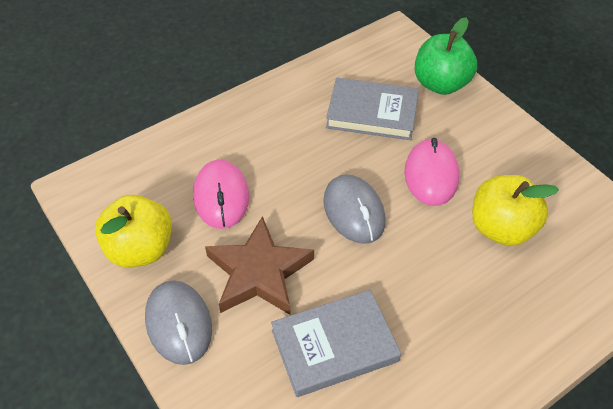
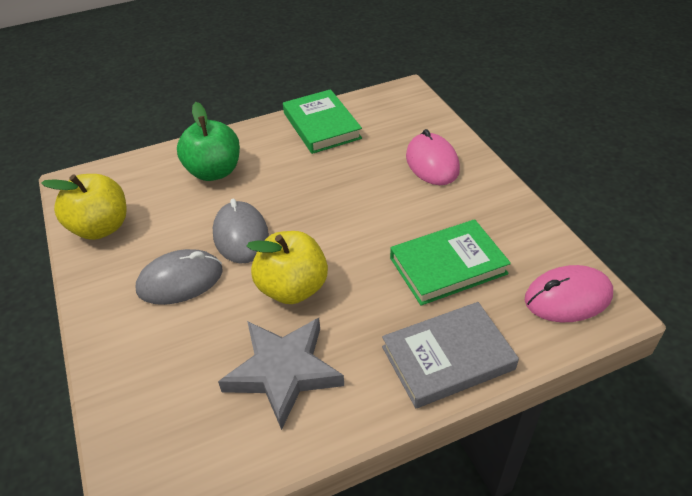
brown star: [205,216,314,315] = 1 -> none = 0
green book: none = 0 -> [283,89,362,154] [390,219,511,306] = 2
grey book: [271,290,401,397] [326,78,419,140] = 2 -> [382,302,519,408] = 1
grey star: none = 0 -> [218,318,344,430] = 1

